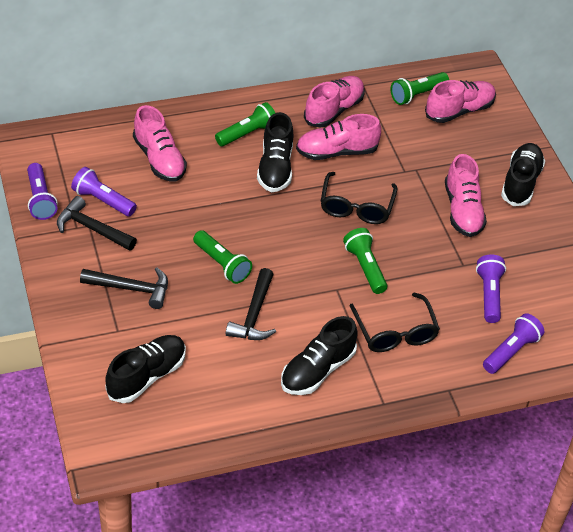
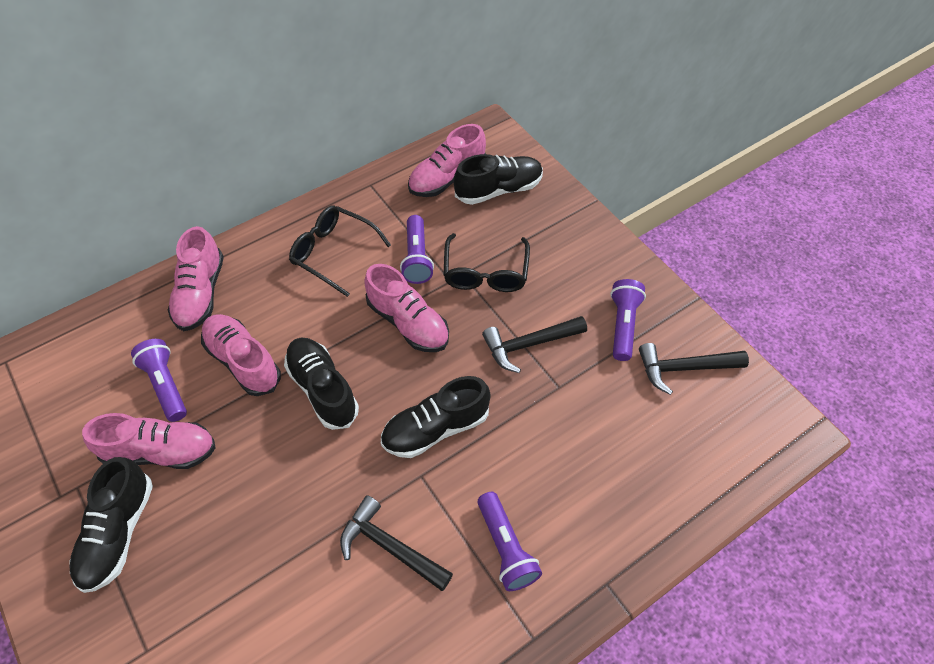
green flashlight: [193,230,252,284] [215,102,275,146] [343,228,388,294] [391,72,449,105] = 4 -> none = 0

